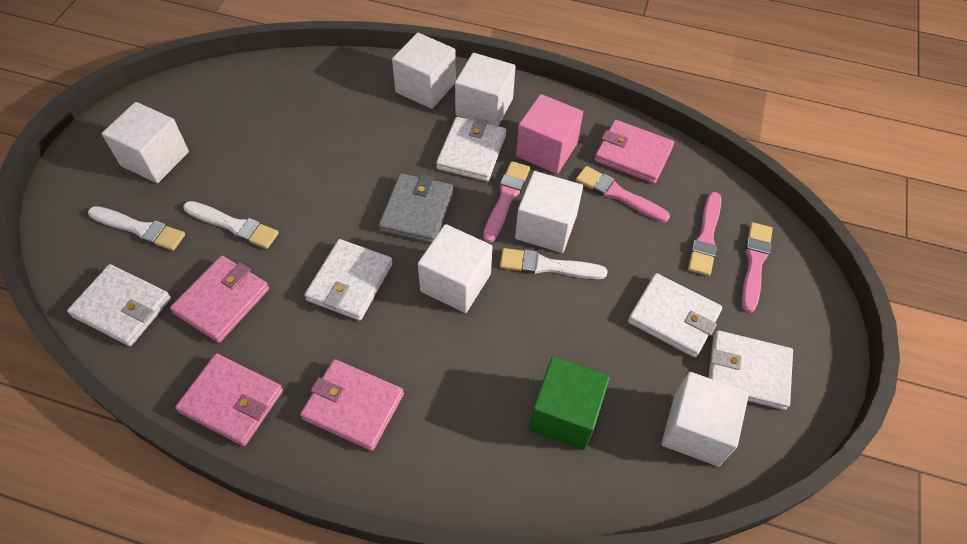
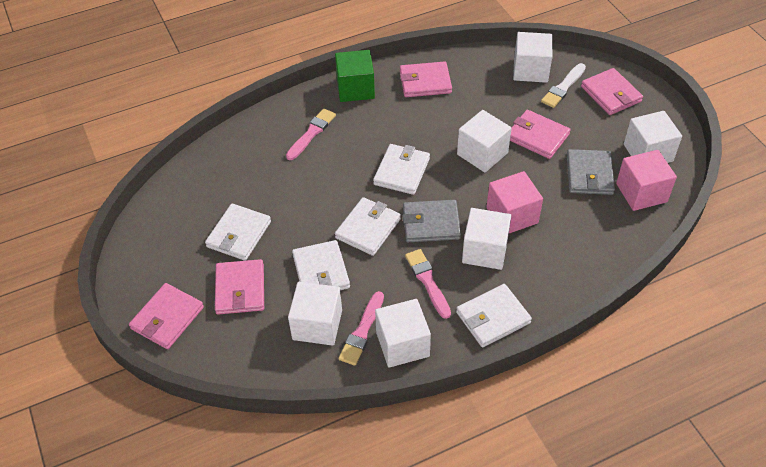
grey wallet: [379,173,453,243] = 1 -> [402,200,461,242] [567,149,615,195] = 2
pink brush: [483,161,530,243] [576,166,670,223] [688,192,722,276] [741,222,773,313] = 4 -> [286,108,336,160] [339,291,384,366] [405,249,451,319] = 3
pink cube: [516,94,583,174] = 1 -> [487,171,543,233] [616,150,677,211] = 2
pink wallet: [170,256,269,343] [175,353,283,446] [300,359,404,451] [594,120,674,184] = 4 -> [129,283,204,349] [215,259,264,314] [400,62,452,97] [510,110,570,159] [581,68,643,115] = 5
white brush: [88,206,185,251] [183,201,279,249] [500,248,608,279] = 3 -> [541,63,586,108] = 1

